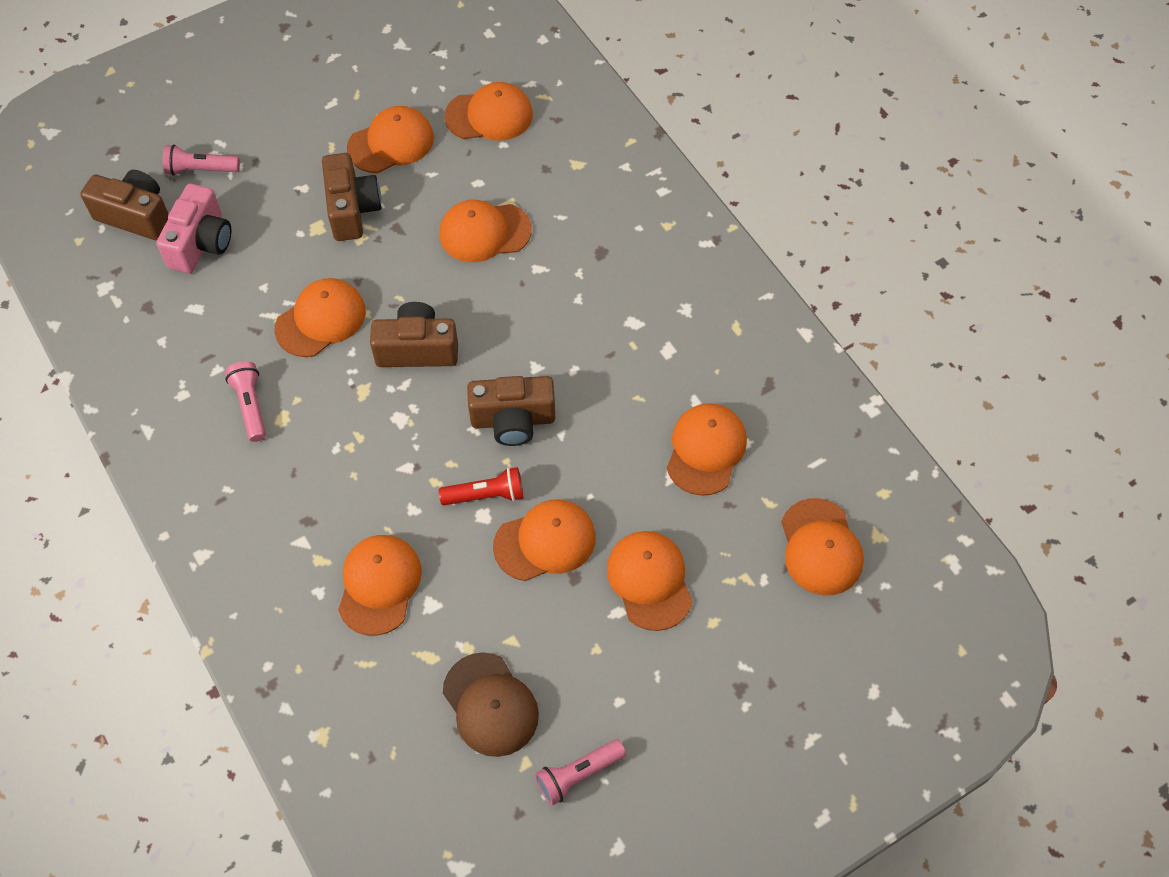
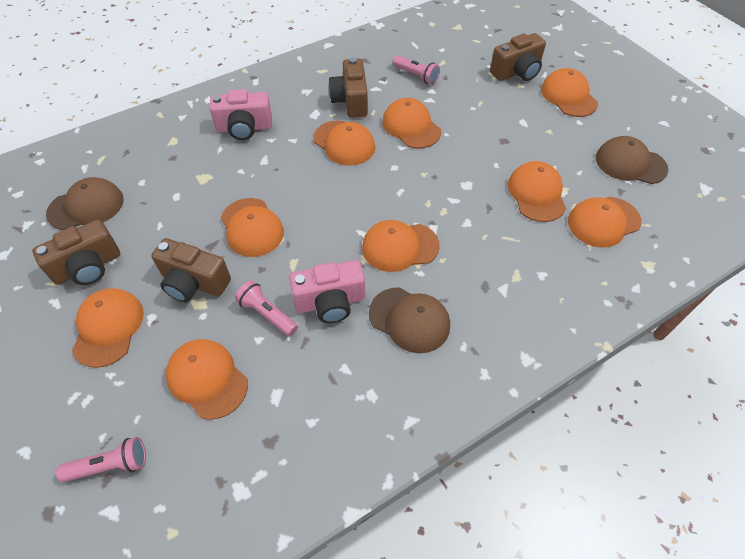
brown cap: [443,652,539,757] = 1 -> [46,177,124,230] [369,287,450,353] [596,136,668,184] = 3
pink camera: [156,184,231,273] = 1 -> [209,89,272,140] [289,260,365,323] = 2
red flashlight: [439,467,523,505] = 1 -> none = 0

